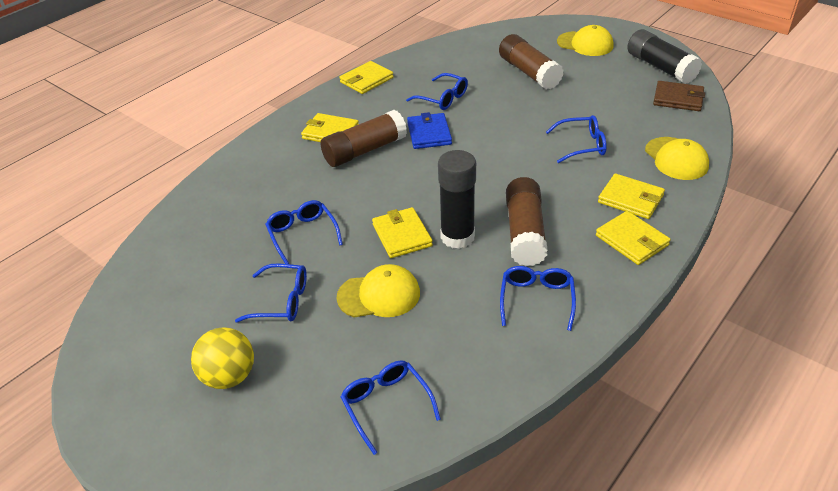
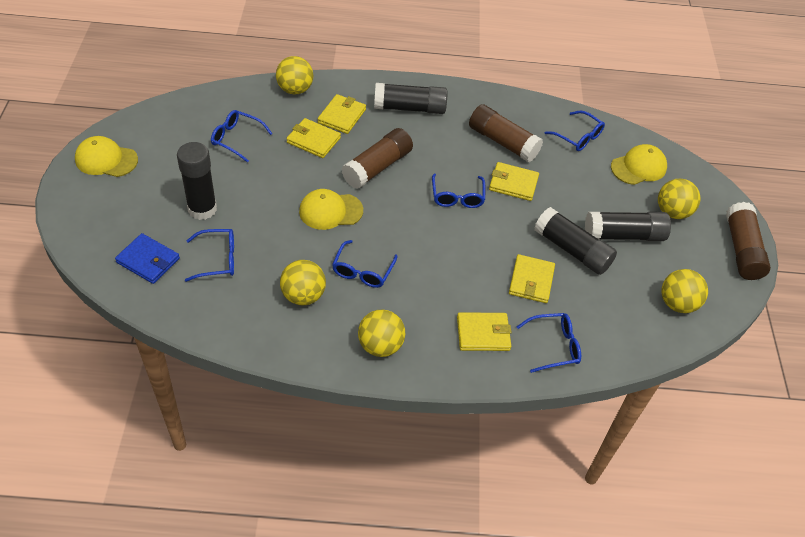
black glue stick: [438,150,476,249] [627,29,702,84] = 2 -> [177,142,217,220] [374,83,447,114] [534,207,617,275] [585,212,671,241] = 4
brown wallet: [653,81,705,111] = 1 -> none = 0
yellow ball: [191,327,254,389] = 1 -> [276,56,313,94] [280,260,326,305] [358,309,405,357] [658,179,701,219] [662,269,708,313] = 5

